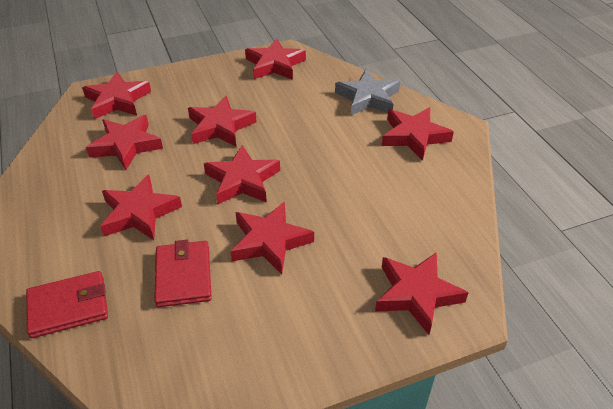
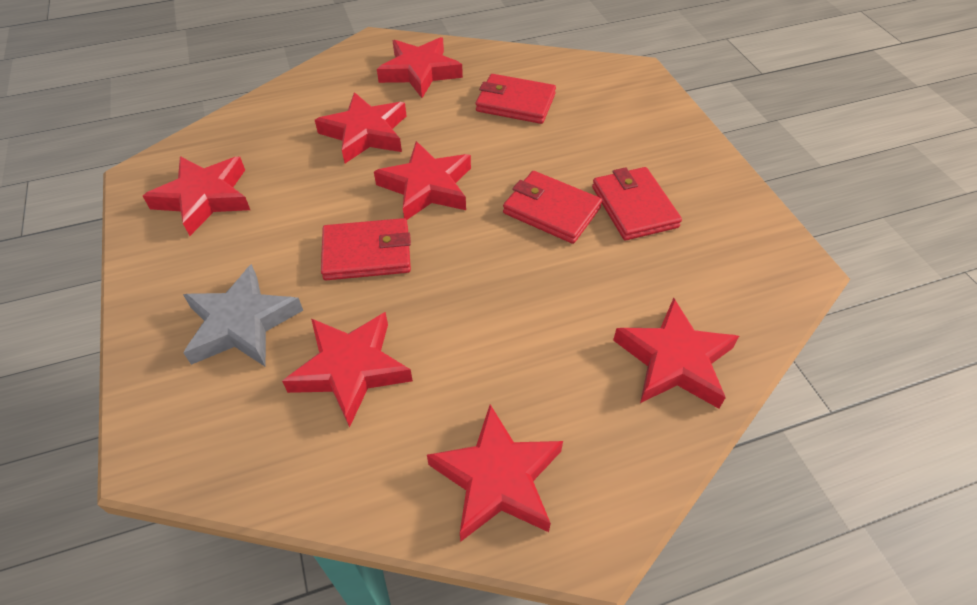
red star: [82,72,151,119] [86,115,163,170] [100,174,182,240] [188,96,257,147] [204,145,280,204] [230,202,314,274] [245,38,306,80] [375,252,469,335] [382,107,454,161] = 9 -> [143,156,250,236] [282,312,413,428] [315,92,406,163] [374,141,471,220] [377,37,463,98] [427,404,563,542] [613,298,739,409] = 7
red wallet: [26,271,108,338] [154,240,212,307] = 2 -> [321,218,411,280] [476,74,556,124] [503,171,602,244] [592,167,682,240] = 4

